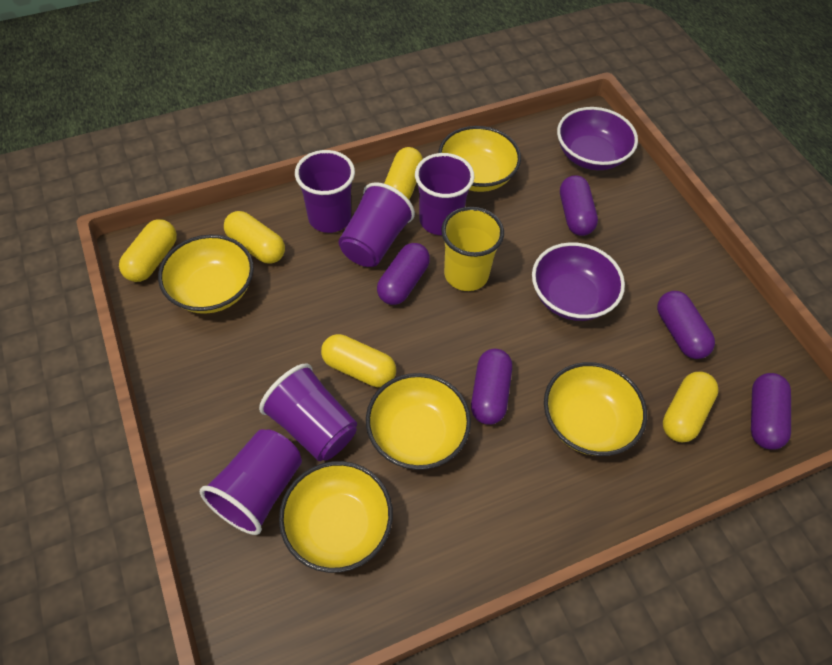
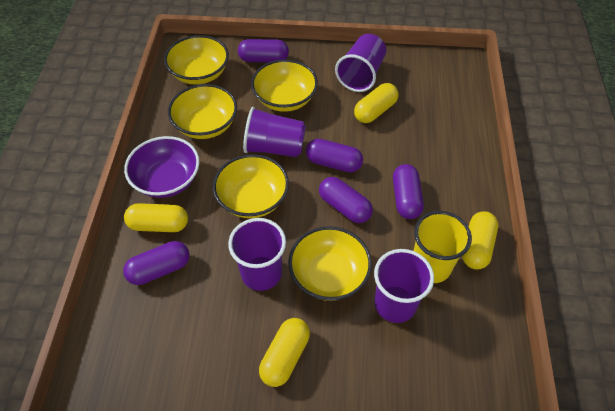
purple bowl: [532,242,625,321] [557,107,638,170] = 2 -> [124,136,199,198] = 1
purple cup: [200,429,302,535] [259,363,357,461] [295,150,355,233] [338,182,415,267] [415,153,474,235] = 5 -> [228,218,286,291] [243,107,306,157] [335,34,386,92] [374,249,434,323] = 4
yellow capsule: [119,219,177,282] [224,211,285,264] [321,334,396,387] [384,147,423,199] [663,372,719,442] = 5 -> [124,203,188,232] [259,318,310,387] [354,83,399,123] [462,211,498,270] = 4

